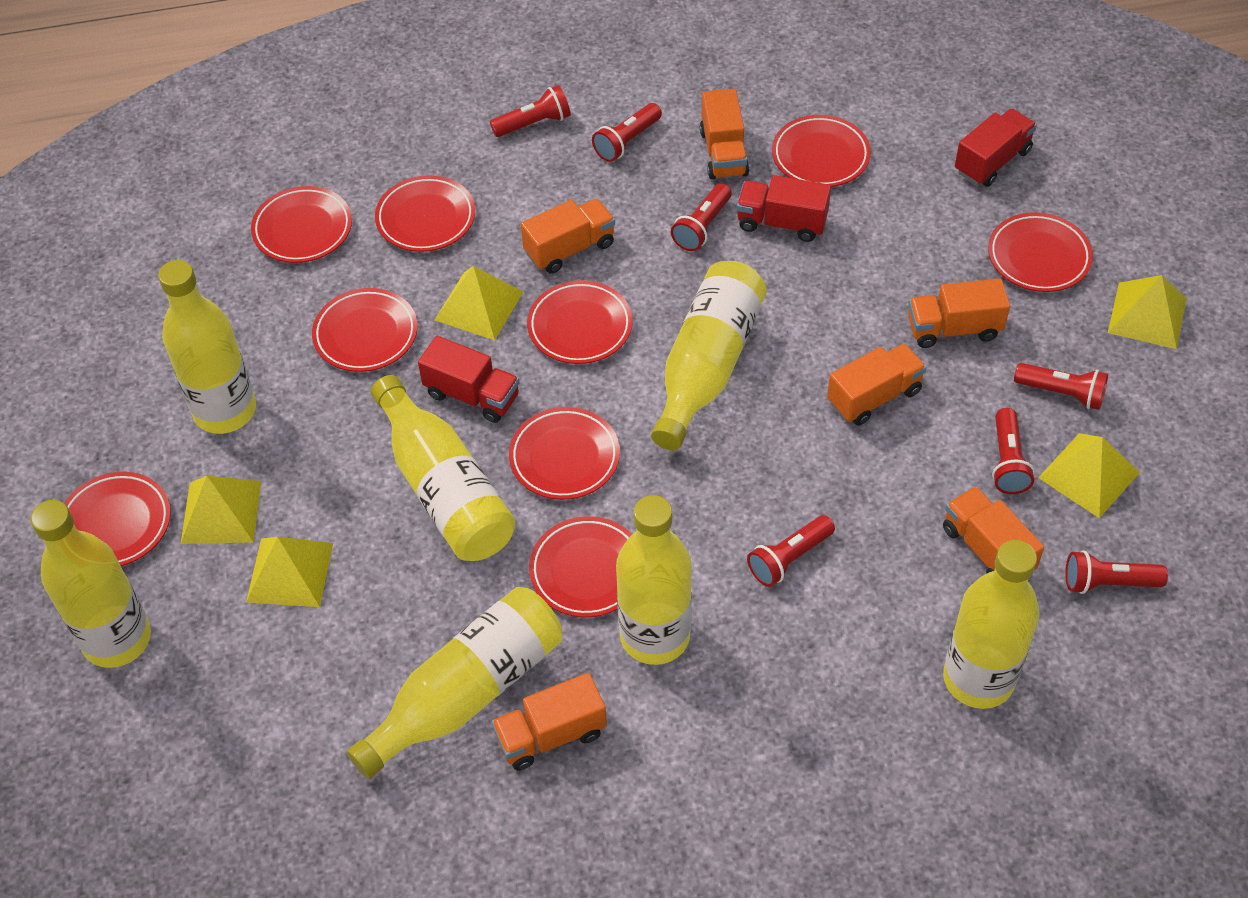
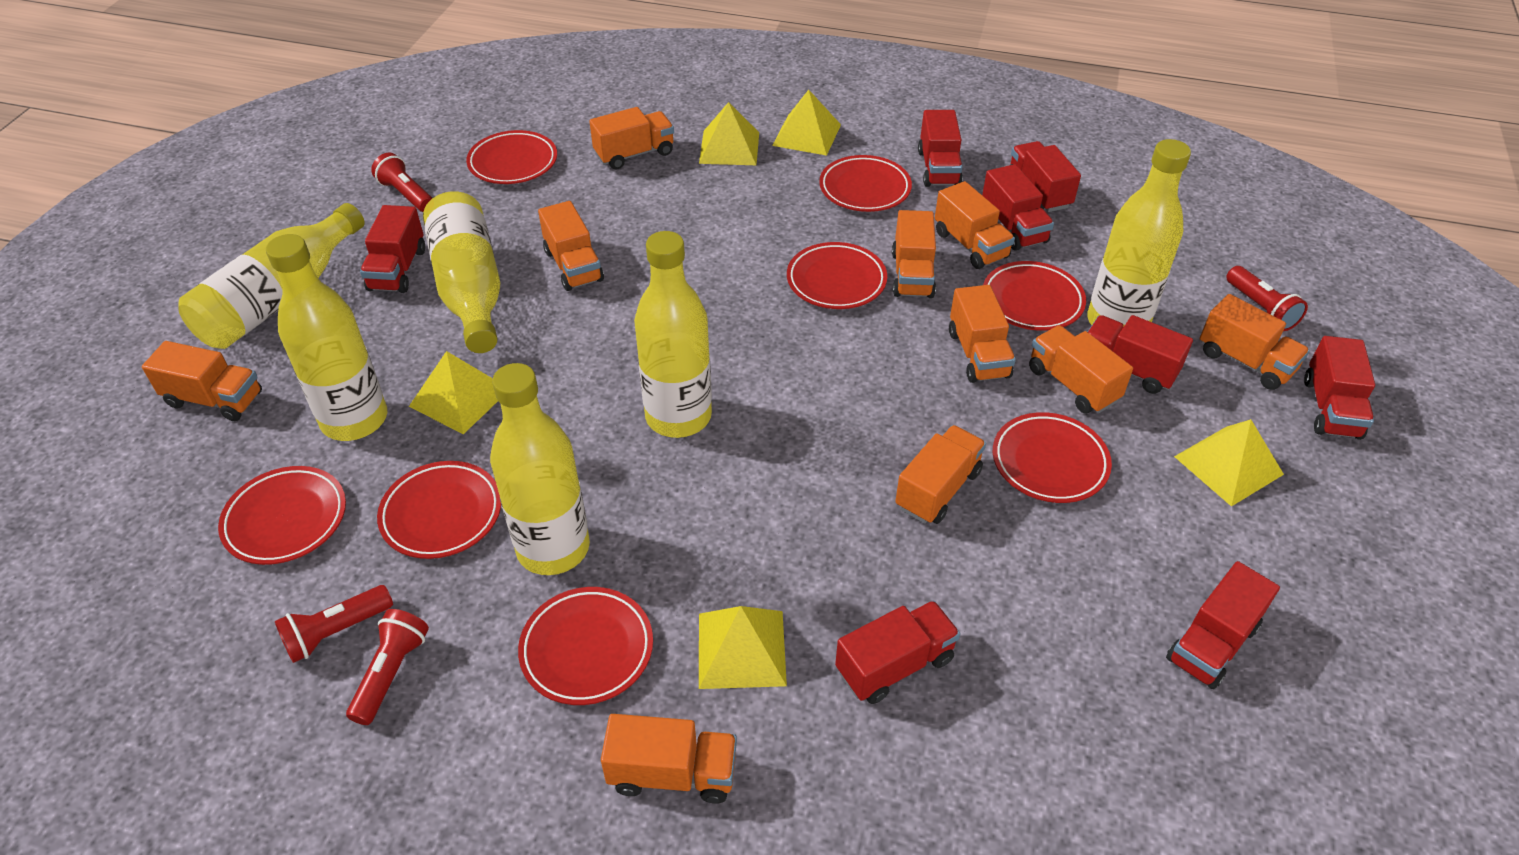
orange truck: [492,673,607,771] [521,198,615,274] [700,89,749,180] [827,343,927,426] [908,278,1010,348] [943,486,1044,574] = 6 -> [142,341,262,421] [538,201,604,291] [589,107,674,170] [601,714,737,804] [892,210,936,298] [895,425,986,524] [935,181,1015,269] [949,285,1016,383] [1029,325,1133,414] [1200,294,1310,390] = 10
red flashlight: [490,85,571,137] [592,103,662,162] [671,183,732,251] [747,515,835,587] [992,408,1035,494] [1014,363,1108,410] [1065,551,1168,594] = 7 -> [275,585,393,663] [346,609,429,725] [371,153,432,212] [1226,266,1308,331] = 4
red plate: [64,472,171,566] [251,186,352,263] [312,288,418,372] [375,175,475,252] [509,407,620,500] [527,280,633,364] [529,516,632,617] [772,115,871,187] [988,212,1093,292] = 9 -> [218,466,346,565] [377,461,501,559] [466,130,557,184] [518,587,653,705] [787,242,887,309] [819,155,912,212] [983,261,1086,331] [993,412,1112,503] = 8
red truck: [418,336,520,423] [737,175,831,242] [955,109,1037,187] = 3 -> [360,205,425,293] [835,601,960,704] [918,110,963,187] [982,164,1054,251] [1011,141,1081,212] [1088,315,1193,394] [1166,561,1280,689] [1304,336,1375,440] = 8
yellow bottle: [30,500,151,668] [158,260,256,434] [347,587,562,779] [371,375,516,561] [616,495,692,665] [651,261,767,450] [943,540,1039,709] = 7 -> [178,203,365,349] [266,234,387,441] [423,191,501,353] [490,363,590,575] [634,231,712,438] [1087,139,1191,326] = 6

